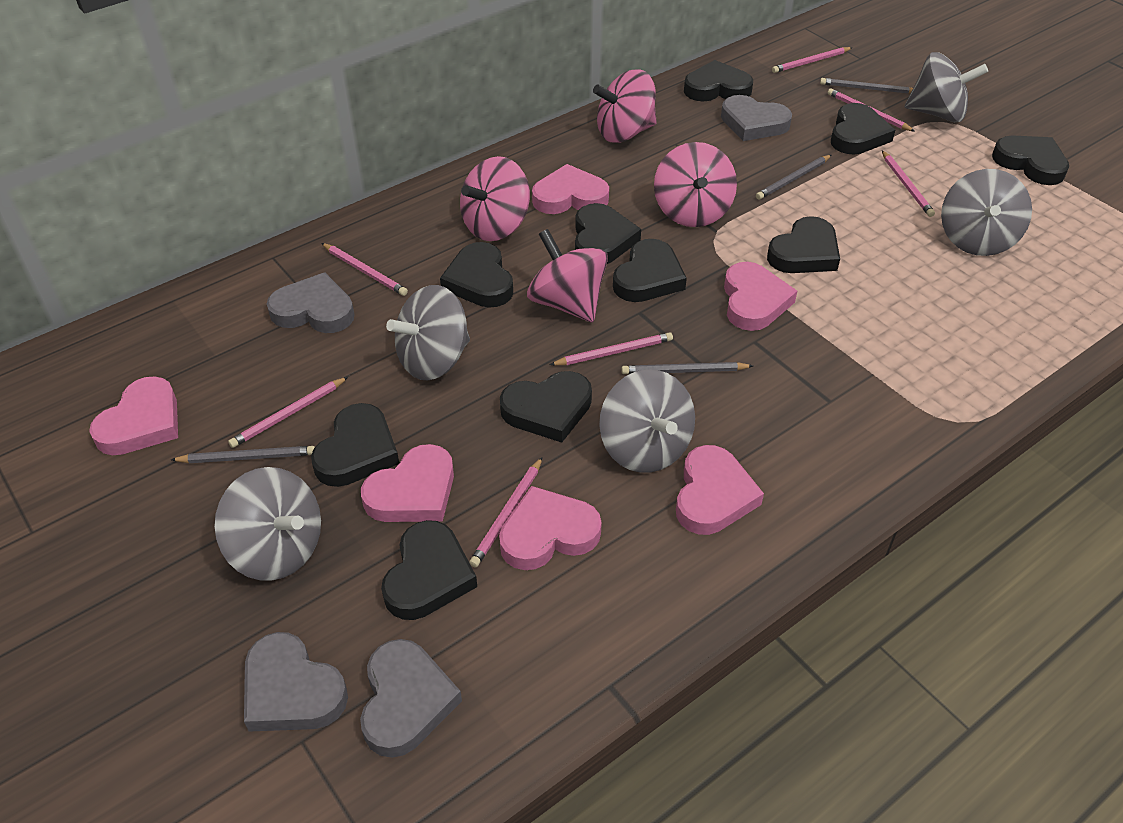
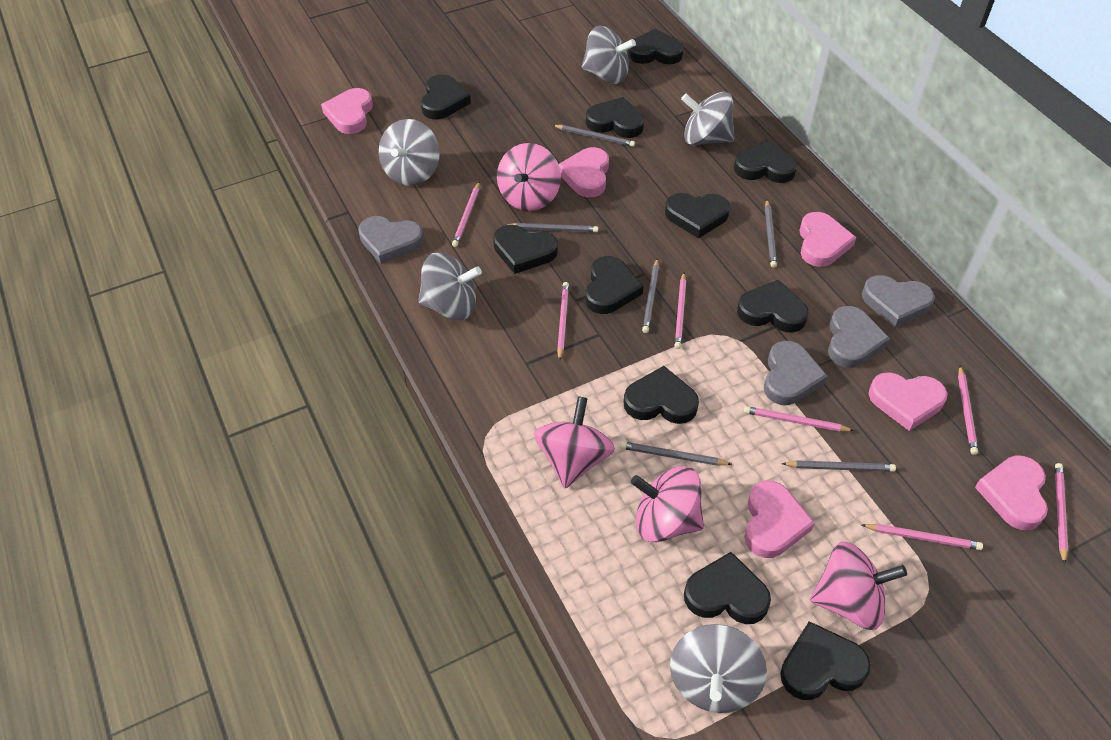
black heart: [311,403,399,487] [381,520,477,620] [440,242,513,308] [500,371,592,443] [575,203,641,264] [613,239,687,302] [684,60,753,102] [767,216,840,273] [831,103,895,155] [992,135,1069,185] = 10 -> [421,74,471,120] [493,225,558,274] [585,256,643,314] [586,97,644,138] [624,366,699,424] [628,29,684,64] [665,193,730,239] [684,552,771,624] [734,140,797,183] [737,280,809,332] [780,621,871,700] = 11
grey pencil: [171,446,315,463] [621,362,753,374] [756,155,831,200] [820,78,913,94] = 4 -> [504,223,598,232] [553,125,635,147] [620,441,732,466] [642,258,659,333] [765,200,777,268] [782,460,896,472] = 6

